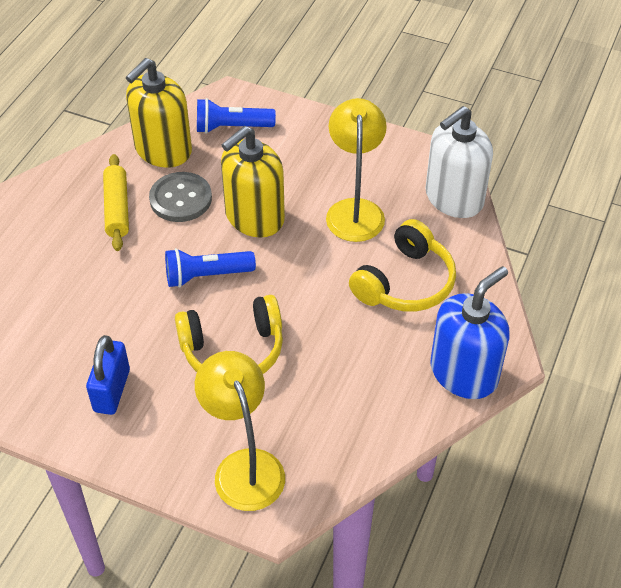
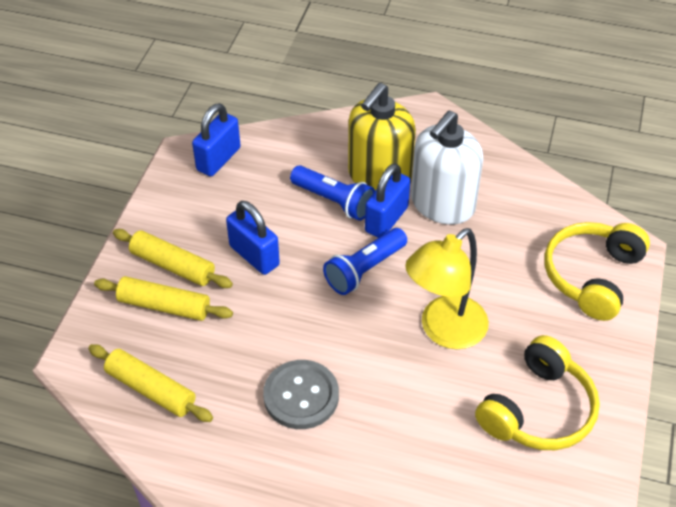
blue padlock: [86,335,130,415] = 1 -> [192,103,241,177] [226,201,280,275] [365,163,410,238] = 3
blue soap dispenser: [430,266,509,399] = 1 -> none = 0
yellow lamp: [195,351,285,511] [326,98,387,242] = 2 -> [405,228,489,349] = 1
yellow rolling pin: [103,154,129,251] = 1 -> [88,344,213,422] [94,276,233,321] [113,229,233,288] = 3
yellow soap dispenser: [126,58,192,167] [221,126,285,238] = 2 -> [348,83,416,191] = 1

